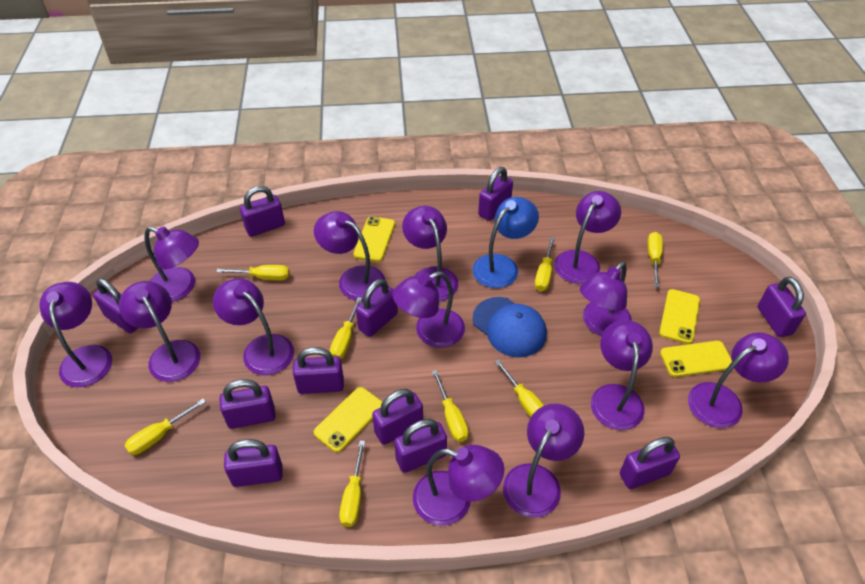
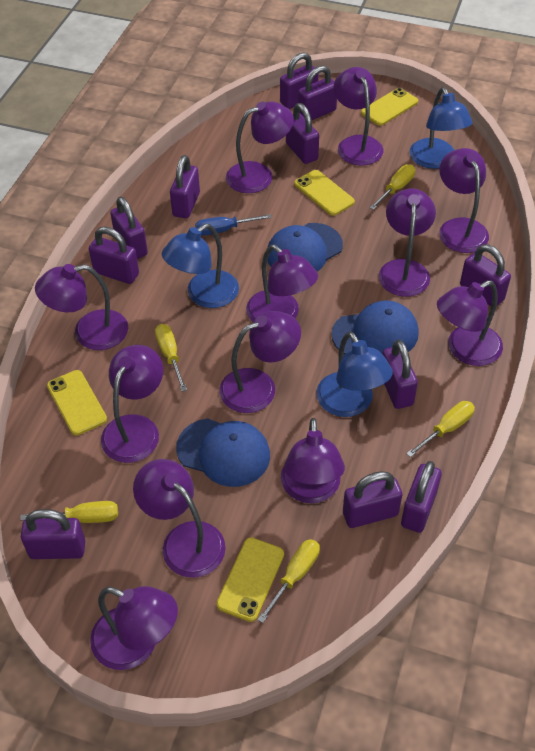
blue cap: [472,297,547,357] = 1 -> [176,418,270,487] [267,223,343,272] [331,300,419,355] = 3
blue lamp: [472,197,539,288] = 1 -> [162,224,239,308] [316,331,393,417] [409,87,473,169] = 3
blue screwdriver: none = 0 -> [195,214,272,235] = 1
purple lamp: [39,282,112,387] [119,281,200,382] [144,226,199,302] [213,278,294,375] [314,211,385,301] [392,271,465,348] [402,206,458,302] [413,445,504,526] [503,403,584,518] [554,191,621,284] [580,261,632,336] [591,320,653,430] [688,332,789,428] = 13 -> [35,264,128,350] [90,586,178,670] [101,345,163,463] [133,459,226,578] [219,311,301,413] [226,102,294,193] [246,244,318,322] [281,418,345,503] [334,67,383,166] [379,188,436,297] [437,280,503,366] [439,148,489,253] = 12
yellow screwdriver: [125,399,206,455] [216,265,290,280] [330,297,362,359] [339,440,365,527] [432,370,469,442] [494,359,544,418] [535,237,555,291] [647,232,663,287] = 8 -> [20,501,118,523] [155,324,187,391] [257,539,320,623] [369,164,415,210] [406,401,475,457] = 5

